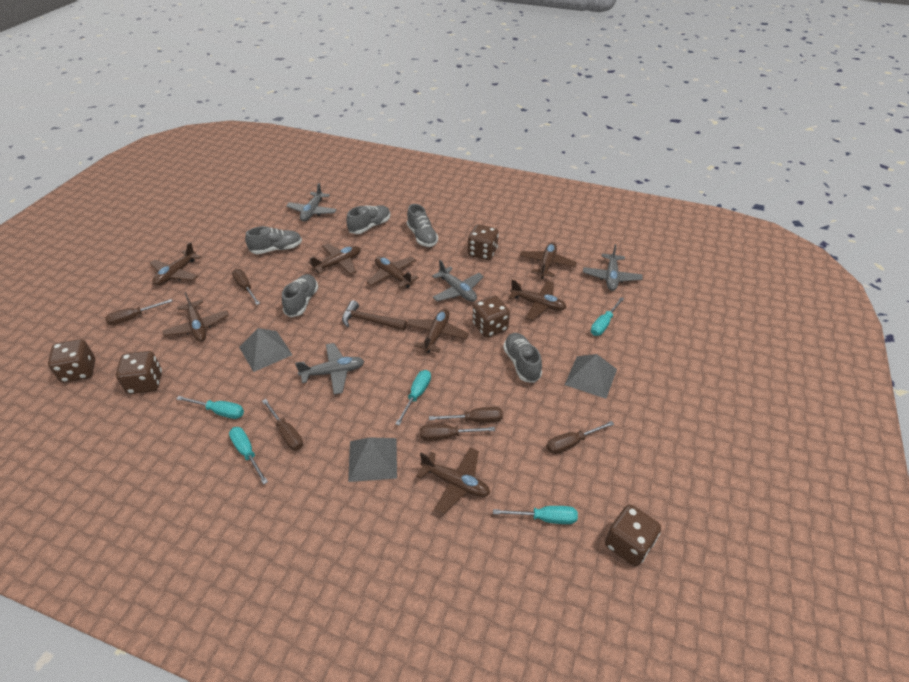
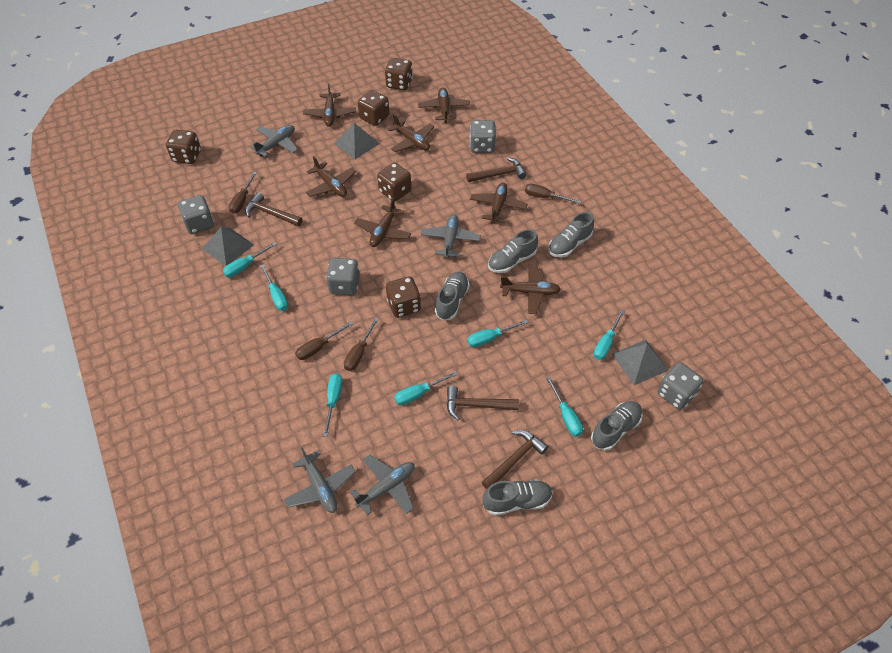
brown hammer: [342,300,407,330] = 1 -> [245,192,302,226] [447,386,519,420] [466,157,527,182] [482,430,549,489] = 4
brown plane: [149,242,201,286] [162,292,229,342] [309,243,361,275] [367,256,419,289] [406,308,469,353] [416,448,490,514] [509,280,566,321] [519,242,577,279] = 8 -> [303,83,356,127] [306,156,356,197] [354,198,411,247] [388,114,434,152] [418,88,470,123] [470,182,528,224] [500,264,561,314] = 7
brown screwdriver: [105,299,173,325] [232,269,260,305] [262,399,303,450] [420,424,495,441] [429,407,503,423] [547,421,614,454] = 6 -> [229,172,257,214] [295,321,353,360] [344,318,379,371] [525,184,581,204] = 4
grey dice: none = 0 -> [178,195,214,234] [326,258,360,295] [470,120,496,153] [657,363,703,410] = 4
turquoise screwdriver: [177,396,244,419] [229,427,268,484] [395,370,431,425] [493,506,578,524] [591,297,624,336] = 5 -> [223,242,277,277] [260,264,288,311] [323,373,343,437] [394,371,458,405] [467,320,528,347] [546,377,583,437] [593,310,625,360] = 7

